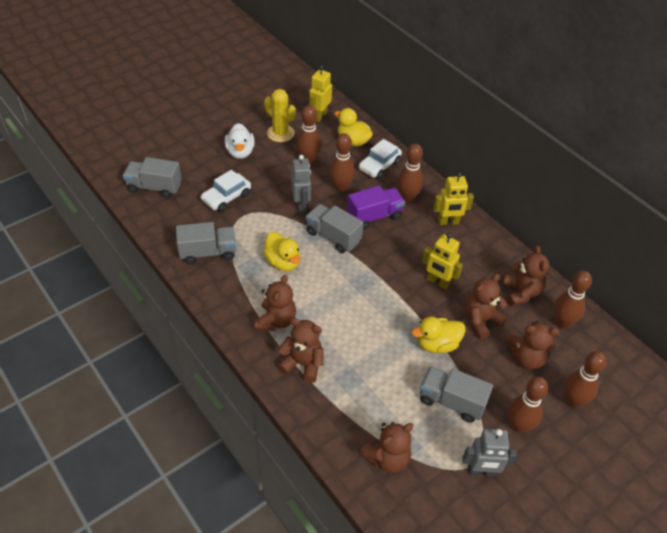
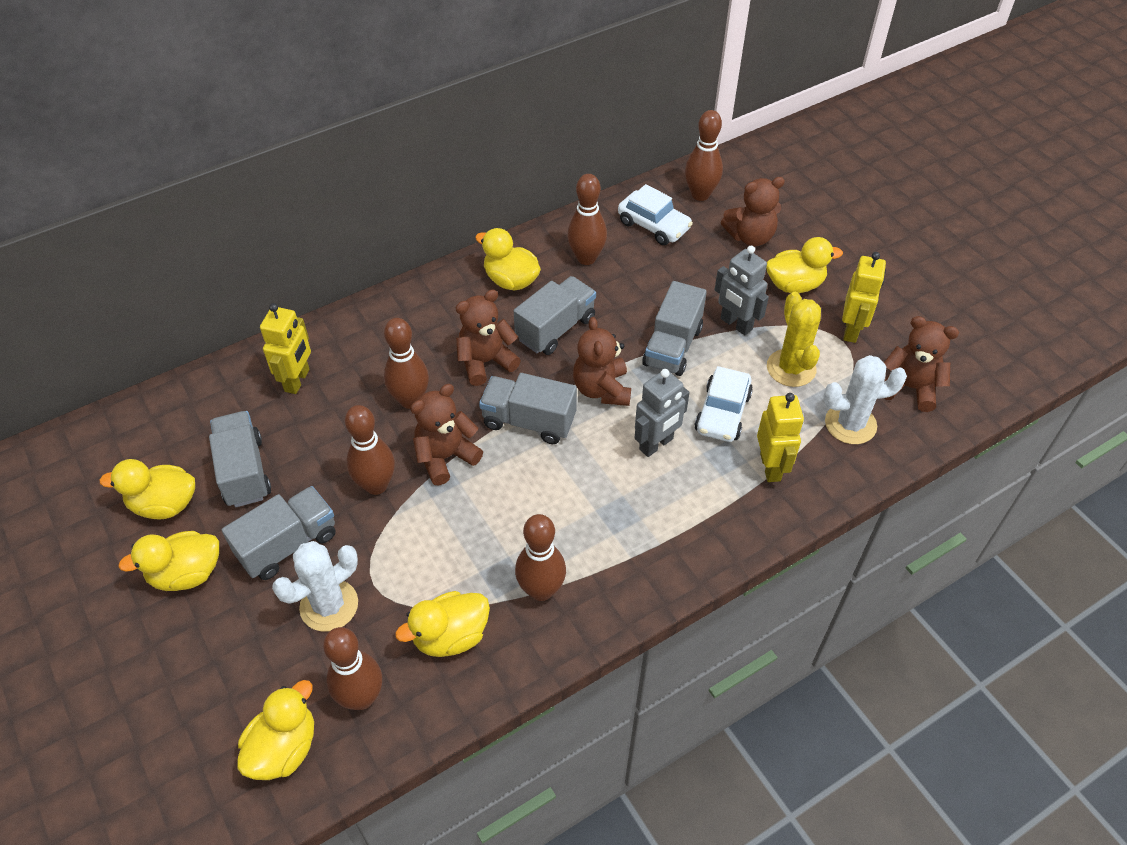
brown teddy bear: [255,275,296,331] [278,318,324,383] [360,422,413,473] [465,274,507,339] [502,245,549,306] [507,321,559,370] = 6 -> [410,384,483,485] [456,289,521,386] [573,317,631,406] [721,177,785,246] [884,316,959,412] = 5
grey truck: [123,157,182,198] [176,222,236,264] [306,204,363,253] [420,367,493,423] = 4 -> [209,411,271,507] [222,486,336,580] [479,373,577,444] [514,276,596,355] [642,281,707,376] = 5
purple truck: [347,186,405,230] = 1 -> none = 0
white cactus: none = 0 -> [272,541,358,632] [823,355,907,444] = 2
white duck: [225,123,255,159] = 1 -> none = 0
yellow duck: [263,232,300,271] [334,108,373,146] [411,317,466,353] = 3 -> [99,459,195,519] [118,531,219,591] [237,680,314,780] [395,591,490,657] [475,228,541,291] [766,237,843,293] = 6

